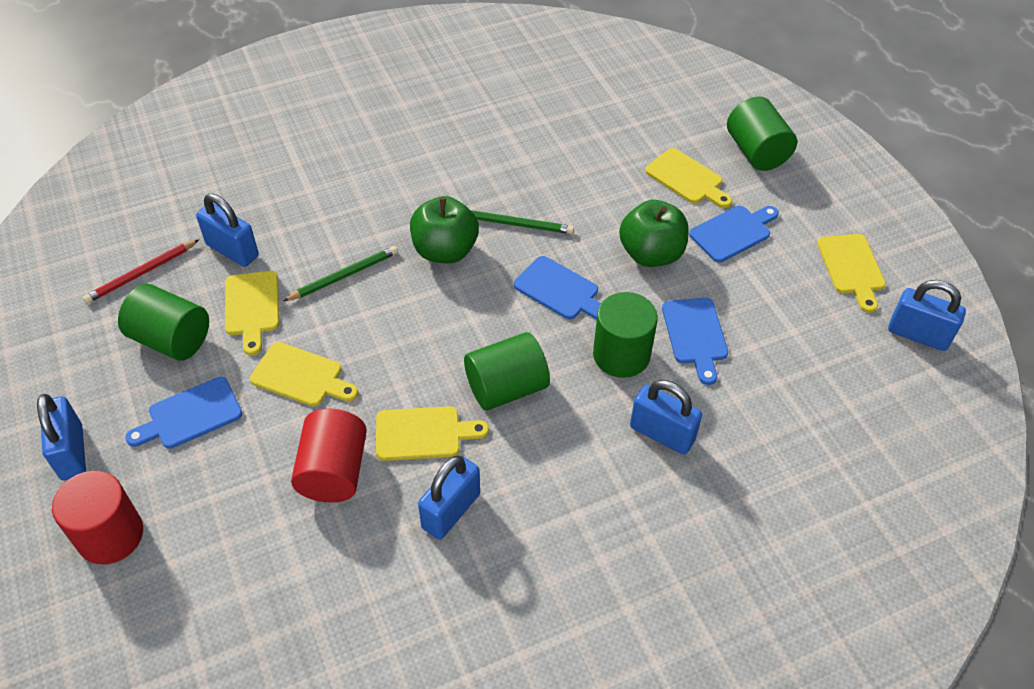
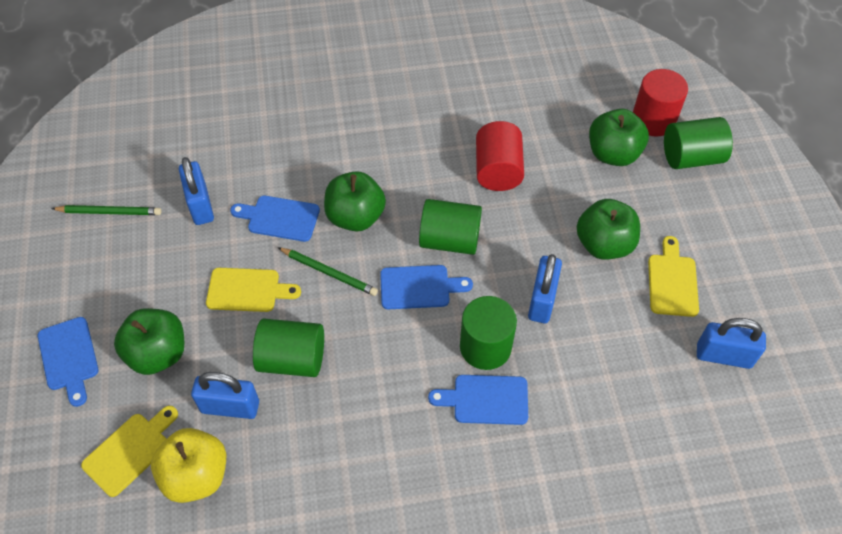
blue padlock: [37,394,86,480] [196,194,259,267] [418,455,480,540] [630,380,702,454] [888,280,966,351] = 5 -> [179,157,214,225] [191,372,259,419] [528,254,562,323] [697,318,766,369] = 4
green apple: [410,196,479,263] [619,200,689,267] = 2 -> [114,308,184,375] [324,171,386,232] [576,199,640,260] [589,109,649,166] = 4
red pencil: [83,240,199,304] = 1 -> none = 0
yellow apple: none = 0 -> [151,428,226,503] = 1
yellow cutting board: [225,271,279,355] [250,342,358,407] [376,406,489,461] [645,148,732,208] [817,234,886,313] = 5 -> [81,406,178,497] [206,268,301,312] [648,236,699,317] = 3

